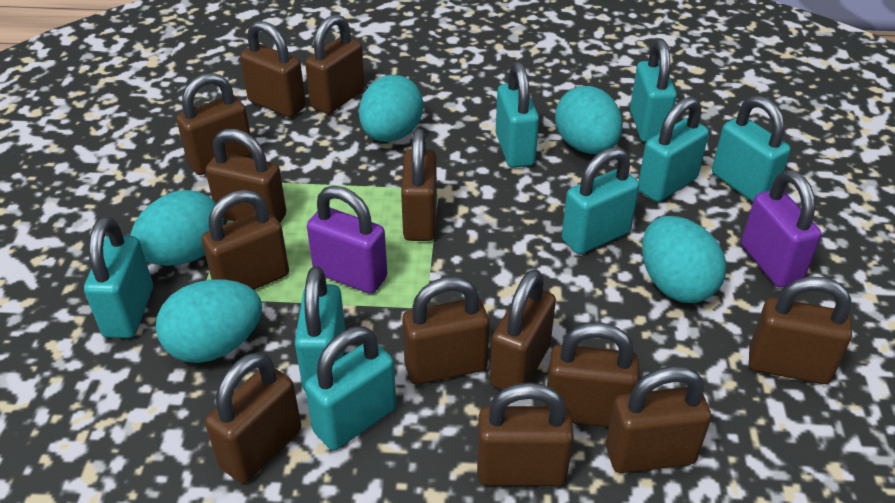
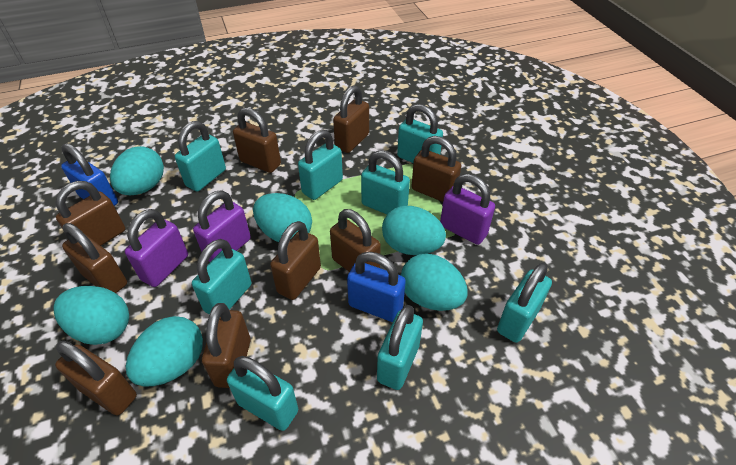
blue padlock: none = 0 -> [61,143,118,206] [347,252,406,322] = 2
brown padlock: [176,73,252,175] [202,190,289,290] [205,352,301,483] [206,129,286,223] [240,21,306,117] [305,14,365,114] [401,128,437,241] [402,277,489,384] [477,383,574,486] [490,269,556,390] [545,322,639,427] [606,366,711,473] [749,277,852,384] = 13 -> [55,341,137,416] [56,181,125,246] [62,223,127,293] [202,303,251,388] [233,108,281,173] [270,221,321,300] [330,209,381,272] [333,85,369,153] [411,136,461,202] = 9
purple padlock: [307,186,387,294] [741,170,821,287] = 2 -> [125,209,188,287] [193,190,251,262] [440,174,495,245] = 3
turquoise egg: [130,190,224,266] [156,279,262,363] [359,75,423,142] [555,86,623,154] [642,216,726,303] = 5 -> [53,286,129,345] [110,146,164,196] [126,316,203,386] [253,193,312,242] [382,206,446,255] [401,254,468,311] = 6

